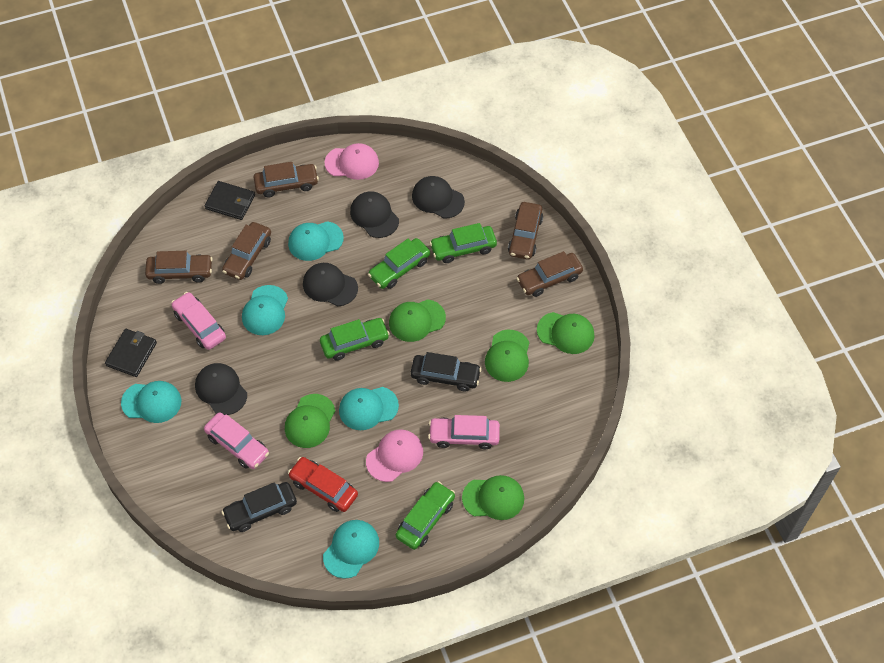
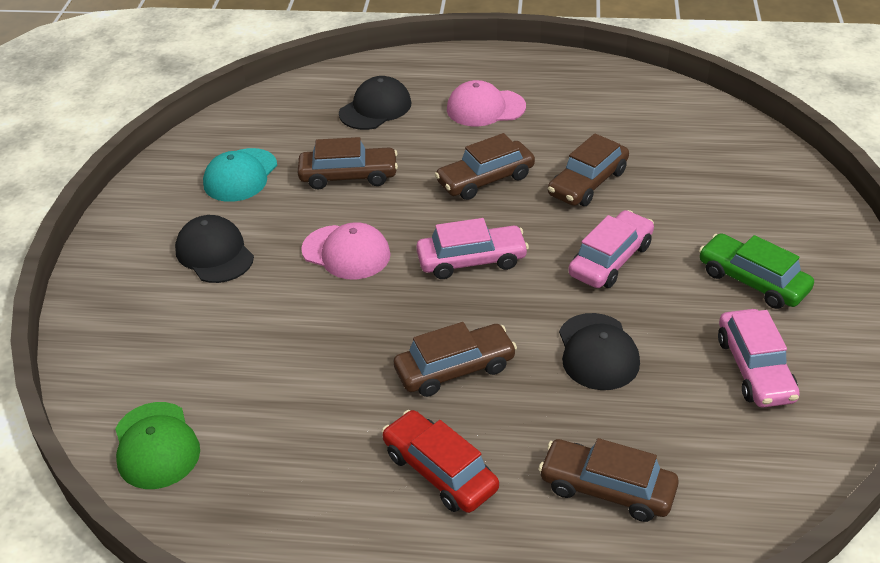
black cap: [195,363,247,415] [303,263,358,306] [350,191,399,238] [412,176,465,219] = 4 -> [175,215,254,283] [339,76,412,130] [559,313,640,390] = 3
black car: [221,482,297,532] [410,352,482,391] = 2 -> none = 0
black wallet: [105,329,157,377] [205,181,255,220] = 2 -> none = 0
green cap: [285,394,335,448] [389,299,446,342] [462,475,524,520] [485,330,529,382] [537,312,594,354] = 5 -> [115,402,200,489] = 1
green car: [320,318,390,360] [368,238,430,289] [396,481,455,550] [429,223,497,263] = 4 -> [699,233,814,309] = 1
turquoise cap: [121,381,181,423] [242,285,288,335] [288,221,344,261] [323,520,379,579] [339,387,399,430] = 5 -> [203,148,277,202] = 1

